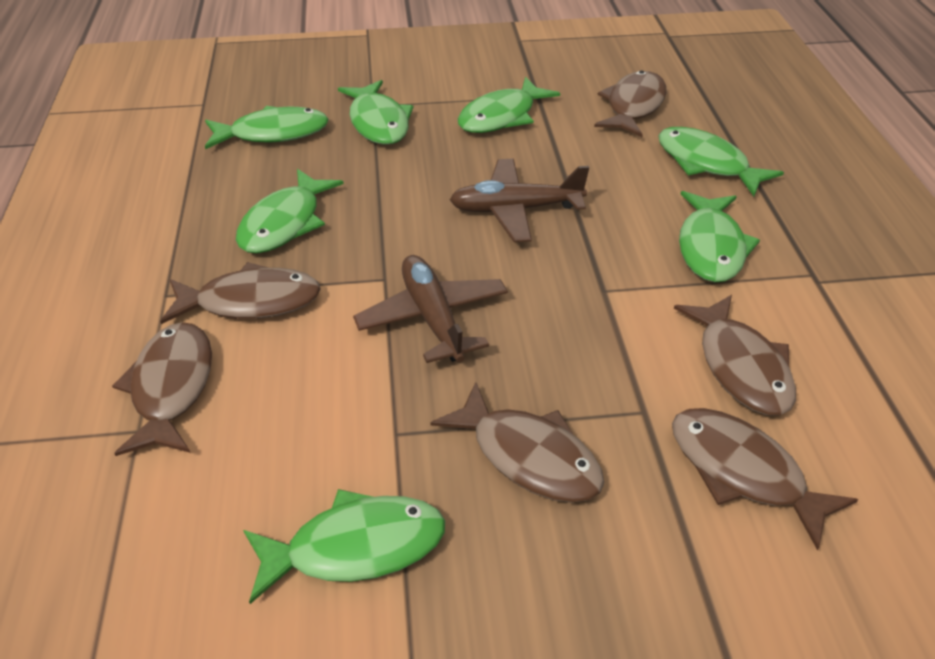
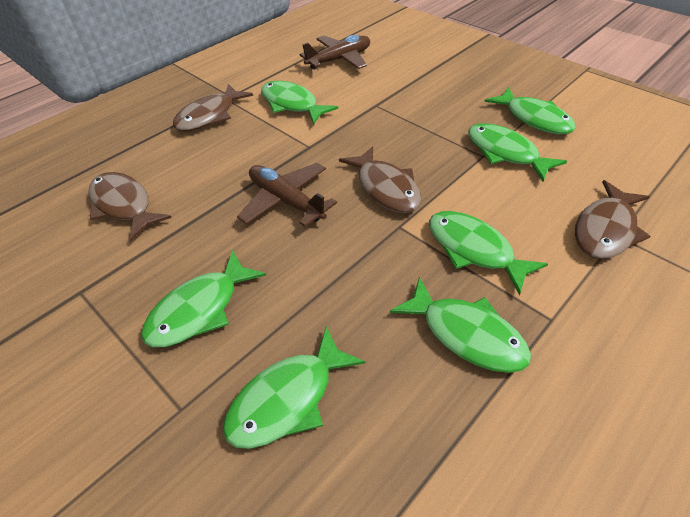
brown fish: [112,322,212,456] [160,262,321,324] [430,382,604,503] [594,70,667,137] [672,408,858,551] [674,295,796,416] = 6 -> [88,172,172,241] [173,84,253,131] [339,146,421,213] [575,180,651,259] = 4

